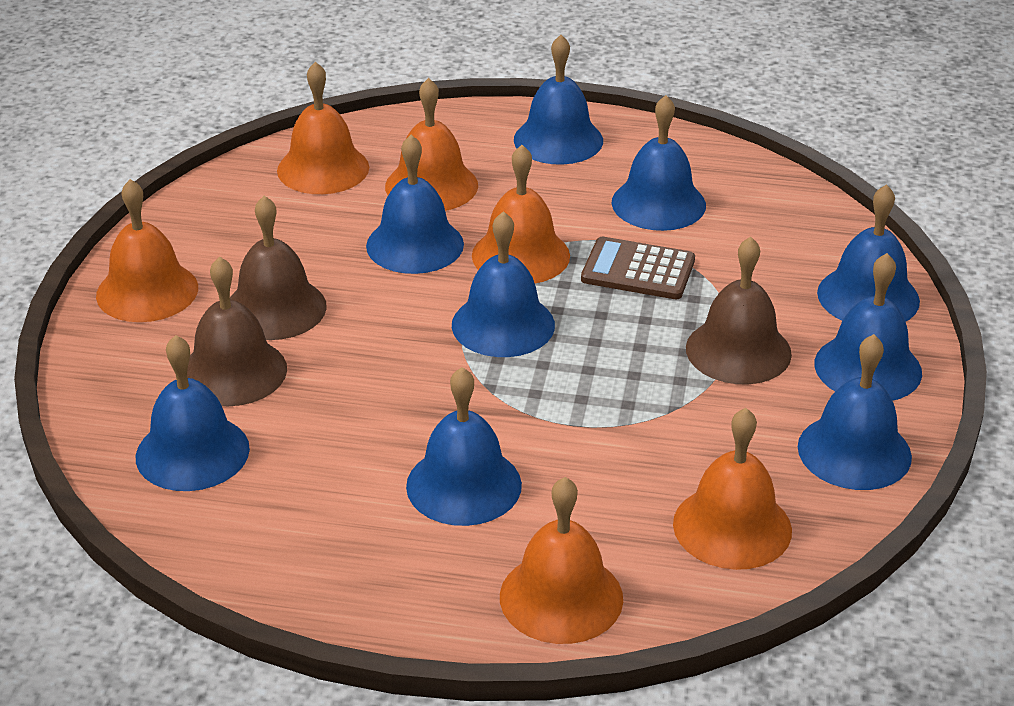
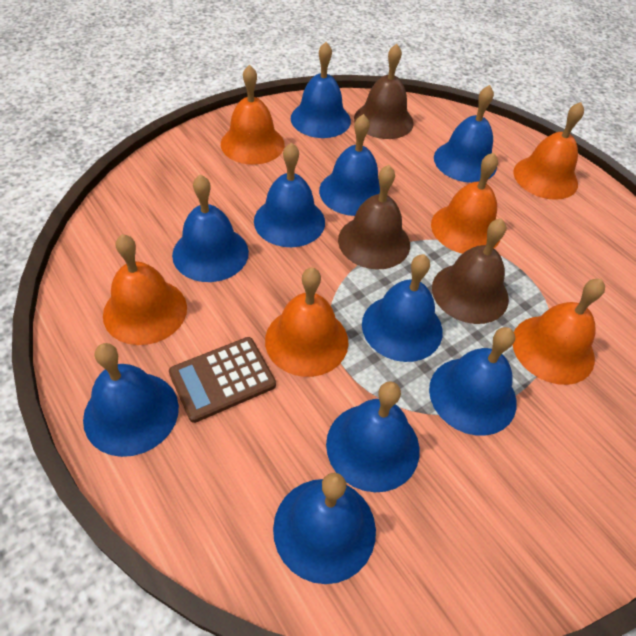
blue bell: [136,335,250,491] [366,135,464,274] [406,367,522,526] [452,211,555,357] [514,35,603,165] [612,95,706,231] [798,334,912,490] [815,253,922,401] [817,184,920,322] = 9 -> [83,343,179,457] [172,174,249,282] [254,142,325,247] [273,472,376,584] [291,42,351,138] [319,114,380,216] [326,381,420,492] [362,254,443,362] [429,327,517,436] [434,85,497,183] = 10

